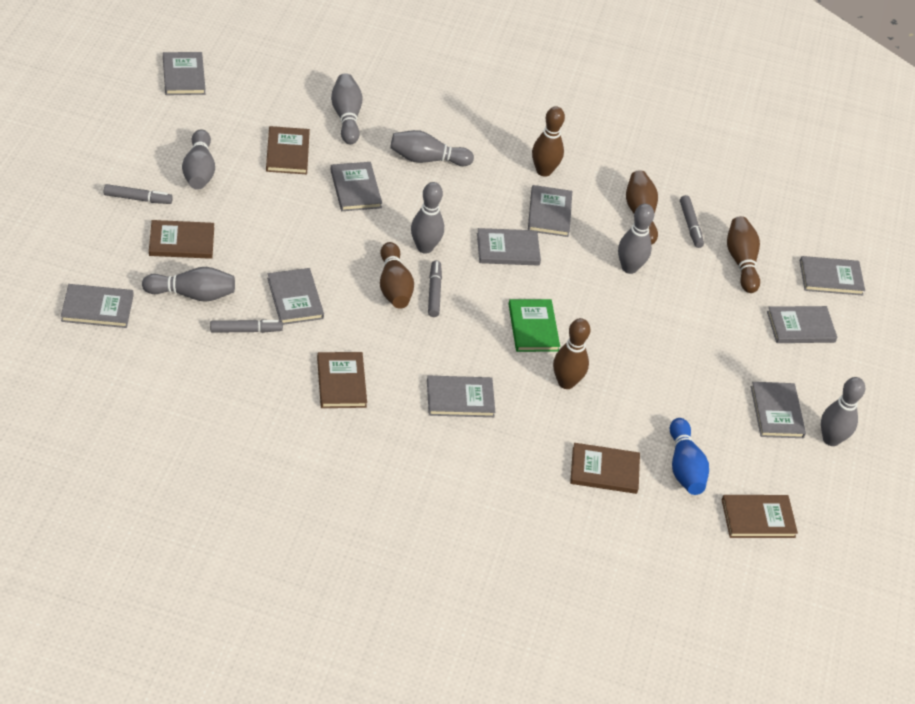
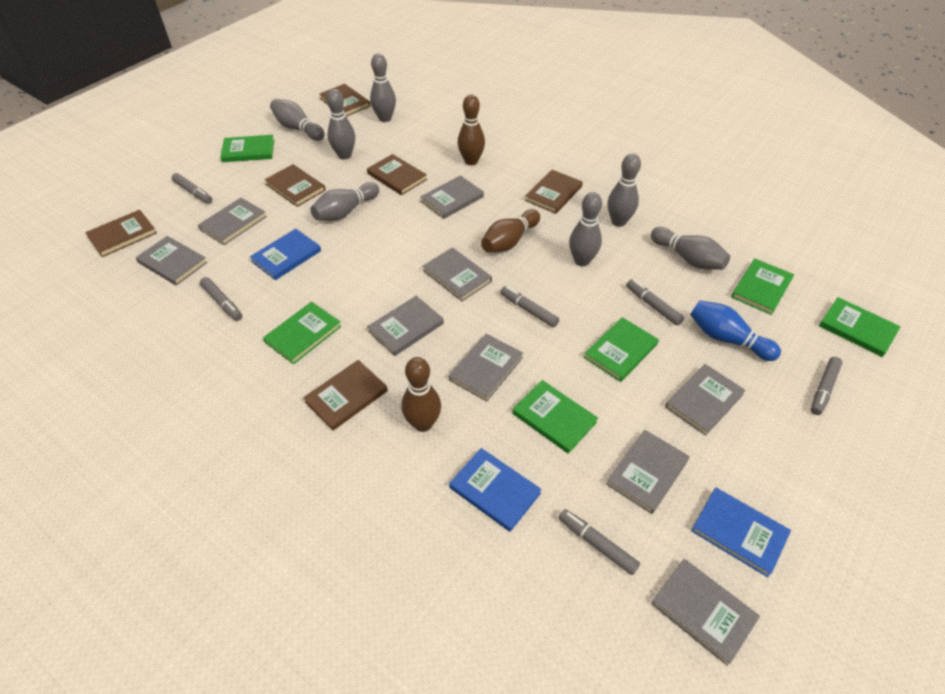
blue book: none = 0 -> [250,229,321,280] [449,448,542,532] [691,487,791,577] = 3
brown book: [149,220,214,259] [266,126,310,174] [317,352,367,408] [570,443,640,494] [722,495,798,538] = 5 -> [85,210,157,257] [264,164,326,207] [303,360,388,431] [319,84,370,117] [367,154,427,195] [525,170,583,214] = 6
brown bowling pin: [380,242,414,309] [532,106,565,177] [553,318,590,389] [626,170,658,245] [727,216,760,293] = 5 -> [401,357,441,432] [458,94,485,165] [481,209,540,253] = 3
green book: [508,299,560,352] = 1 -> [220,135,274,162] [263,302,342,364] [512,380,598,454] [584,317,659,382] [731,259,794,315] [819,297,901,357] = 6
grey book: [61,284,134,328] [163,52,205,95] [267,268,324,325] [330,162,382,211] [427,376,495,417] [477,228,541,266] [528,185,572,237] [751,382,806,438] [767,306,837,343] [800,256,865,296] = 10 -> [136,236,208,286] [198,198,267,245] [367,296,444,356] [420,175,484,219] [423,247,492,302] [449,334,523,402] [606,430,690,514] [651,559,760,666] [665,364,746,436] = 9
grey marker: [104,184,173,204] [210,320,283,333] [428,260,442,317] [680,195,704,248] = 4 -> [172,173,212,204] [200,277,242,321] [500,286,559,328] [559,509,640,575] [626,279,684,326] [811,357,843,415] = 6

